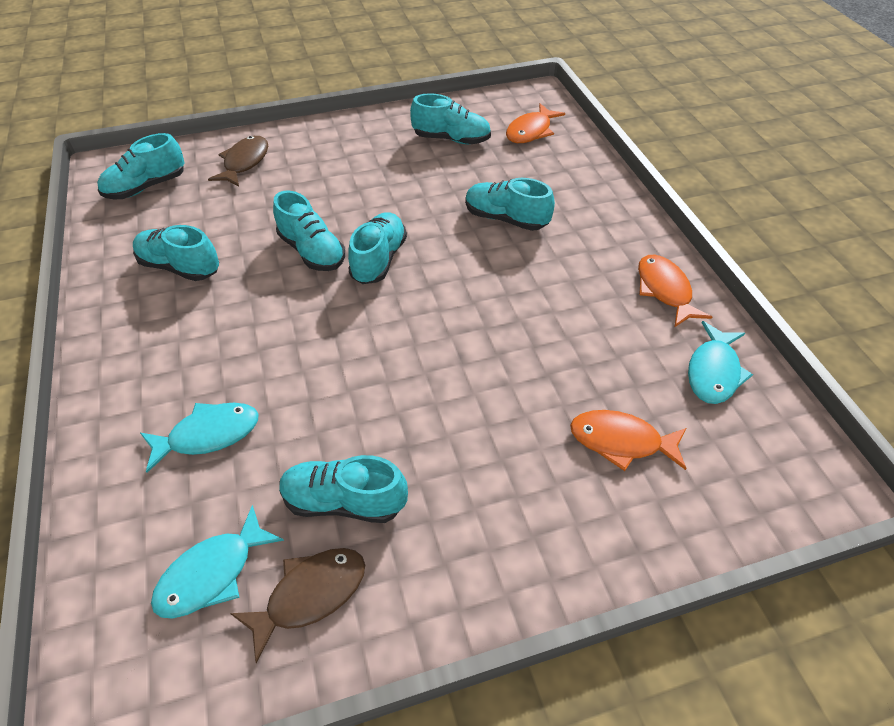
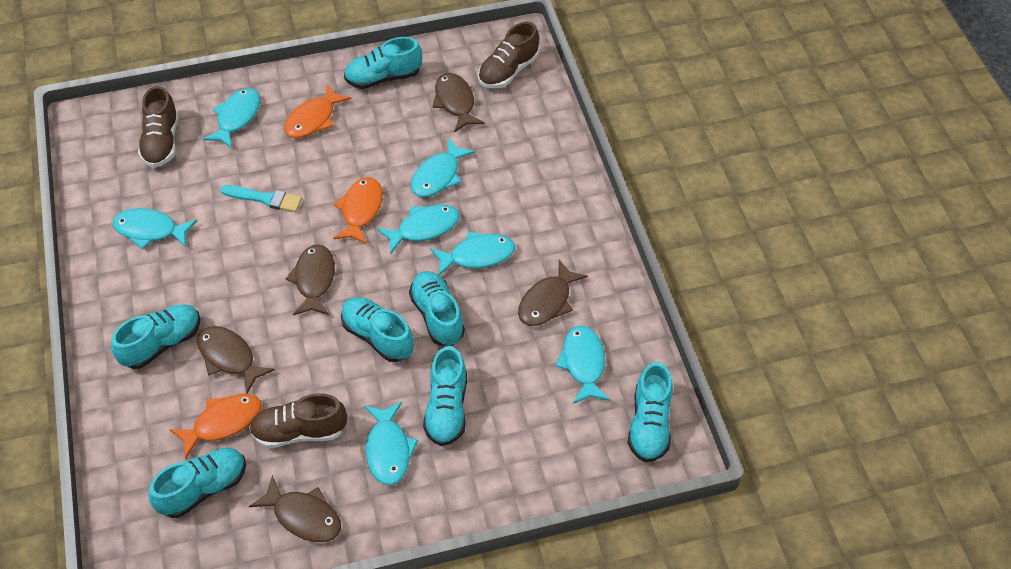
brown fish: [208,136,268,187] [230,548,365,664] = 2 -> [197,326,275,393] [249,475,341,542] [286,244,335,315] [432,73,485,132] [518,260,588,326] = 5
brown shoe: none = 0 -> [138,86,179,168] [249,393,347,448] [478,22,539,89] = 3
turquoise brush: none = 0 -> [220,185,302,212] = 1
turquoise fish: [140,403,259,473] [151,505,284,619] [688,321,753,404] = 3 -> [113,208,197,249] [203,88,260,148] [365,402,418,485] [377,205,460,254] [411,138,475,197] [430,231,515,276] [555,325,610,404] = 7

